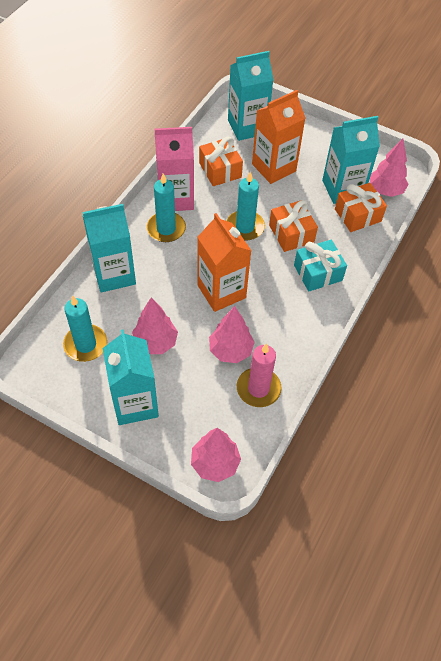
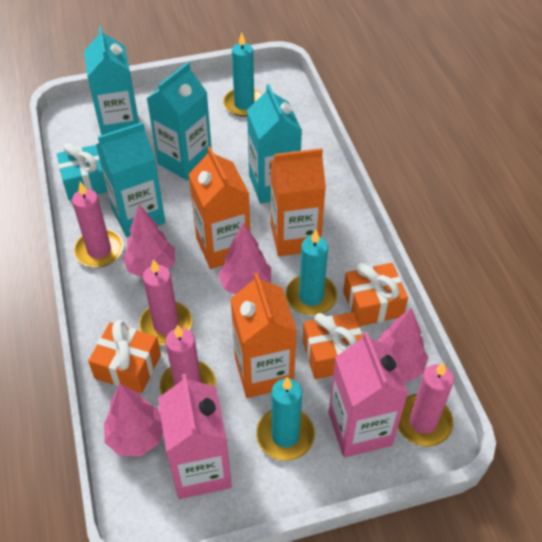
orange carton: [197,213,252,312] [252,90,306,184] = 2 -> [188,146,250,269] [231,273,297,398] [271,148,326,256] = 3
pink candle: [237,343,282,407] = 1 -> [72,182,124,268] [139,259,192,345] [160,325,216,395] [398,363,454,447] = 4
pink carton: [155,127,194,211] = 1 -> [158,374,232,499] [329,332,409,458] = 2

